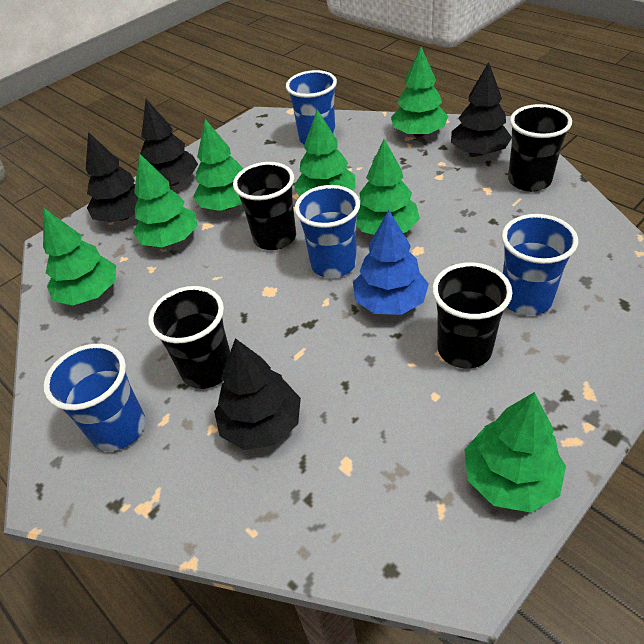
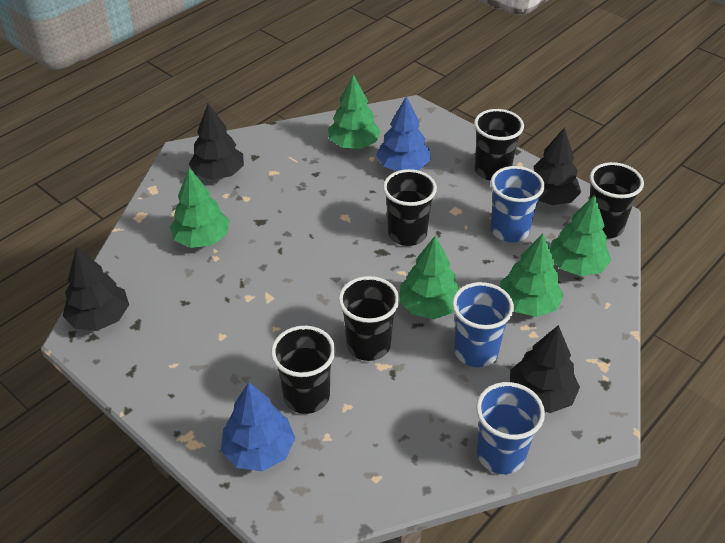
black cup: [148,286,230,389] [233,162,296,250] [432,262,512,369] [508,104,572,192] = 4 -> [271,326,335,414] [338,276,400,361] [383,169,437,246] [474,109,524,181] [589,162,644,238] = 5
blue cup: [44,344,145,451] [286,70,337,144] [295,185,360,278] [502,214,578,315] = 4 -> [452,282,514,367] [476,382,545,474] [490,166,545,242] = 3
blue tree: [353,210,429,315] = 1 -> [221,382,295,471] [376,96,431,171] = 2
green tree: [43,208,116,306] [133,153,198,247] [193,119,243,211] [294,109,356,197] [356,139,420,235] [391,47,448,137] [465,392,566,513] = 7 -> [170,168,230,248] [328,74,381,149] [399,235,459,319] [500,233,564,317] [550,195,611,276] = 5

